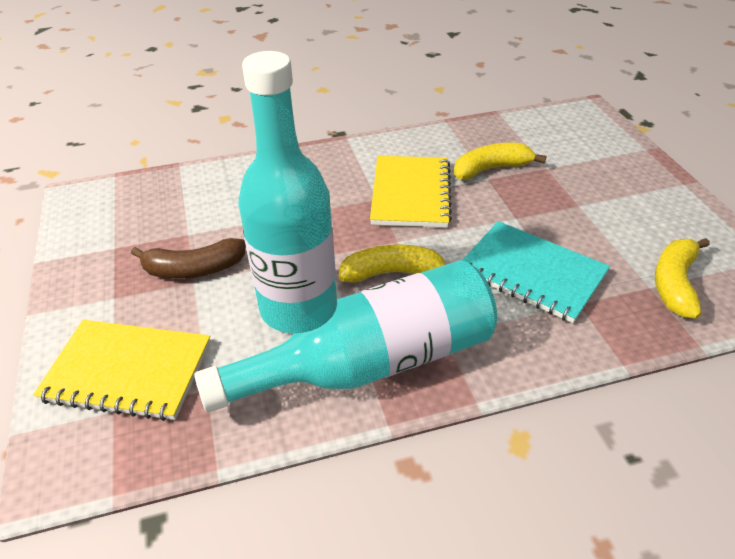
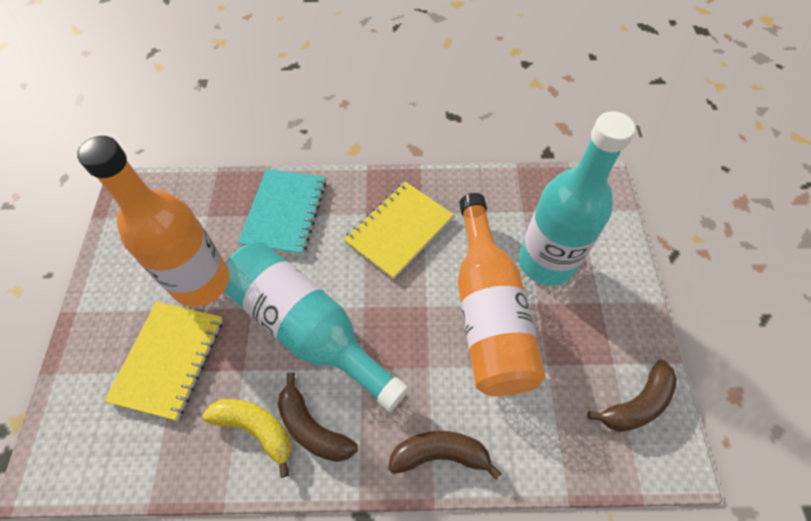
brown banana: [131,238,246,279] = 1 -> [278,372,358,462] [388,431,502,480] [588,360,677,432] = 3
orange bottle: none = 0 -> [77,136,225,307] [457,193,545,396] = 2
yellow banana: [339,244,446,283] [454,143,547,180] [655,238,710,319] = 3 -> [202,399,292,478] = 1

